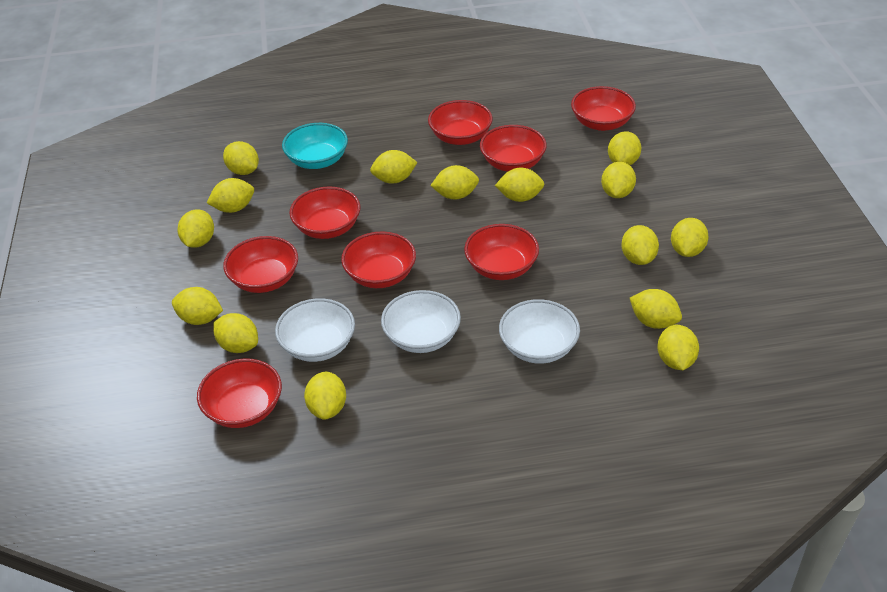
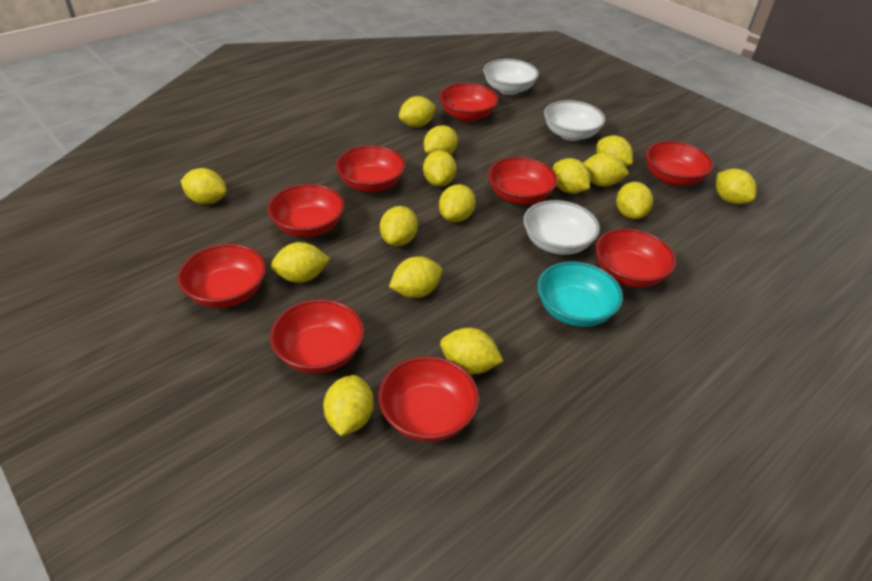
red bowl: [197,358,282,428] [223,236,298,293] [289,186,360,239] [341,231,416,288] [428,100,493,145] [464,224,539,280] [480,125,547,172] [571,86,636,131] = 8 -> [178,244,266,308] [268,184,345,237] [270,299,364,374] [336,145,406,193] [378,356,479,442] [439,83,499,122] [488,157,558,205] [595,228,676,288] [645,141,714,186] = 9

